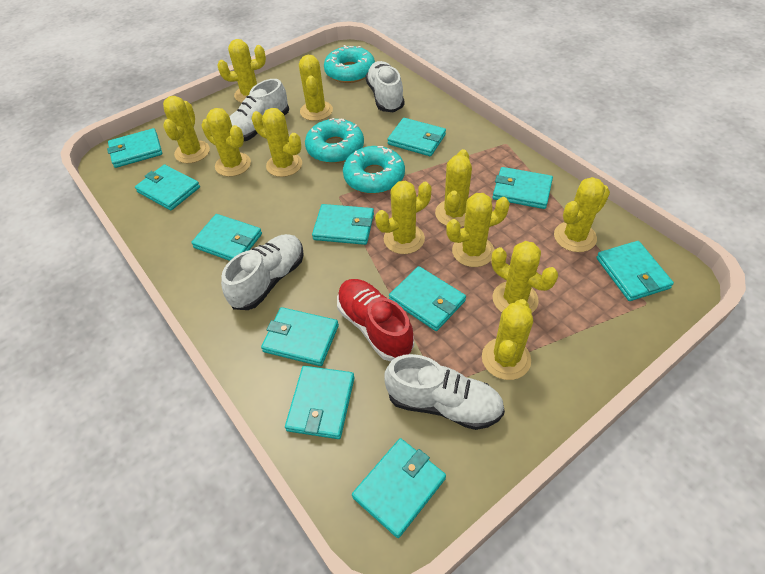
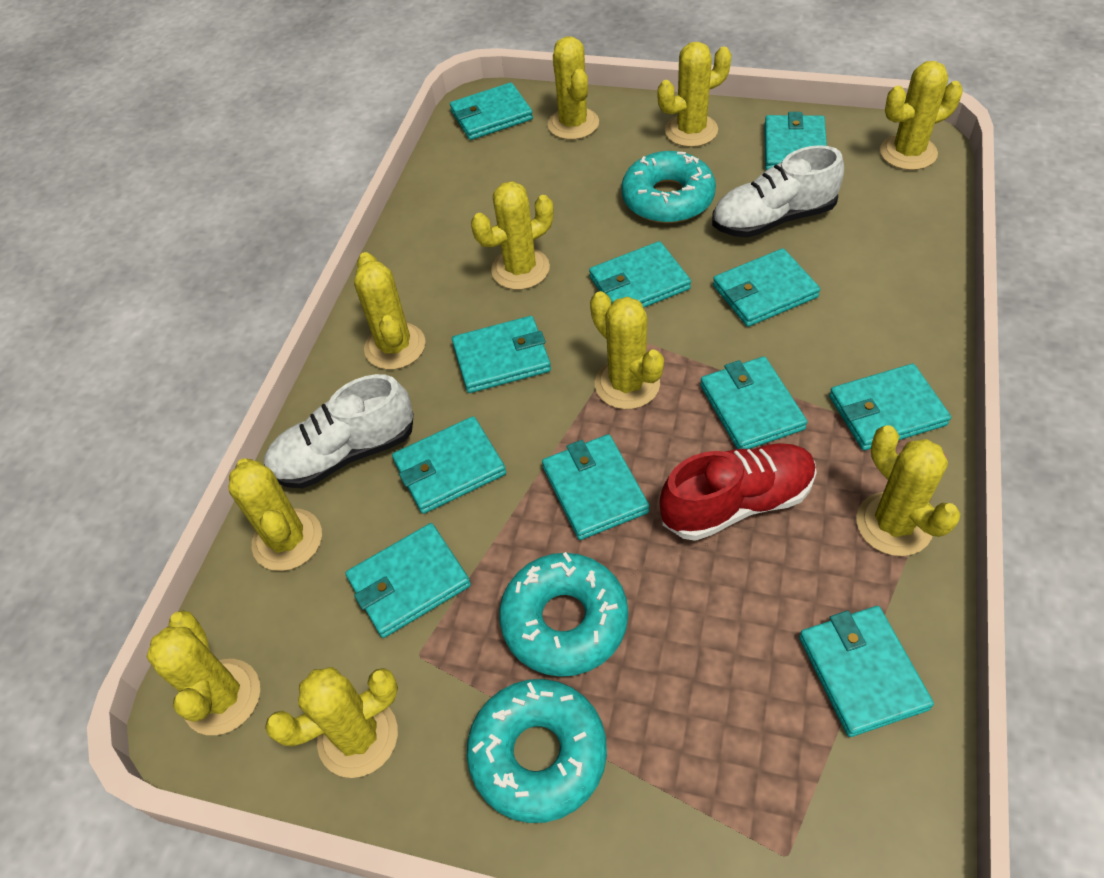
white shoe: [221,234,304,310] [230,79,289,141] [365,61,404,112] [384,354,505,430] = 4 -> [264,374,414,489] [712,145,844,238] = 2
yellow cactus: [163,96,210,163] [201,108,251,177] [217,39,266,103] [252,108,302,177] [299,55,333,121] [375,181,432,254] [435,149,472,227] [446,193,510,267] [482,299,533,380] [491,241,558,313] [554,177,610,252] = 11 -> [147,610,260,735] [228,458,322,571] [265,667,398,778] [354,252,425,370] [471,181,553,290] [548,36,599,140] [590,291,664,409] [658,42,732,147] [856,425,961,556] [880,61,963,170] = 10

